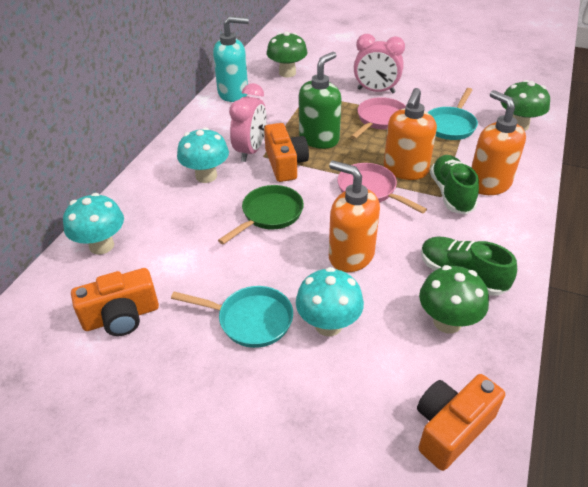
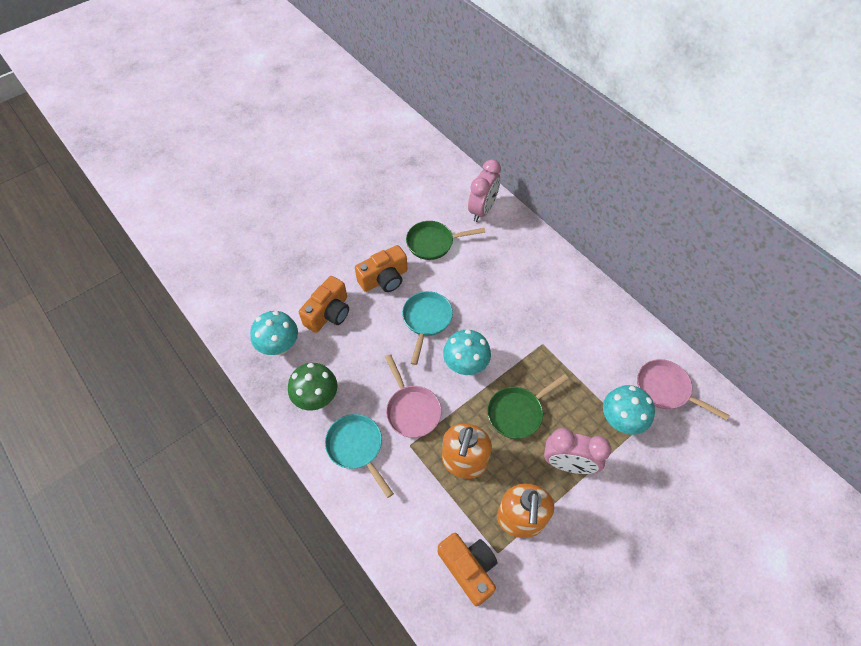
green mushroom: [267,31,307,77] [419,265,489,333] [501,80,550,131] = 3 -> [288,363,338,410] = 1
green pan: [218,185,304,245] = 1 -> [406,221,485,260] [488,374,569,439] = 2
green shoe: [421,236,517,296] [430,155,479,215] = 2 -> none = 0
green soap dispenser: [299,52,342,149] = 1 -> none = 0
orange soap dispenser: [329,160,380,272] [384,88,437,180] [471,90,526,195] = 3 -> [442,423,492,479] [497,484,554,538] = 2
turquoise soap dispenser: [213,16,249,102] = 1 -> none = 0

